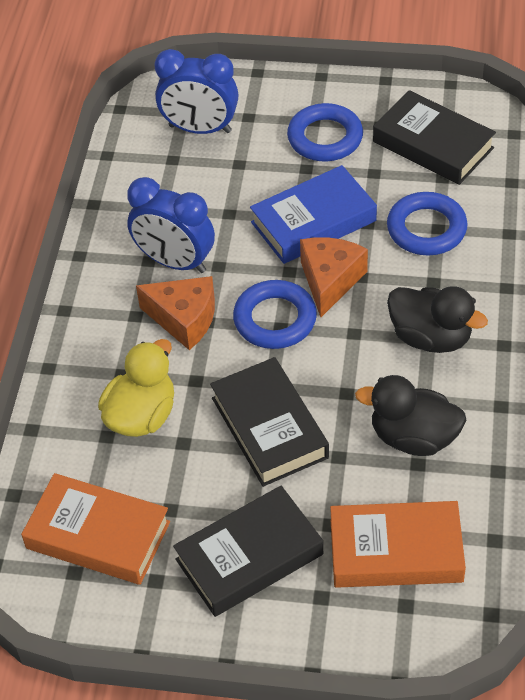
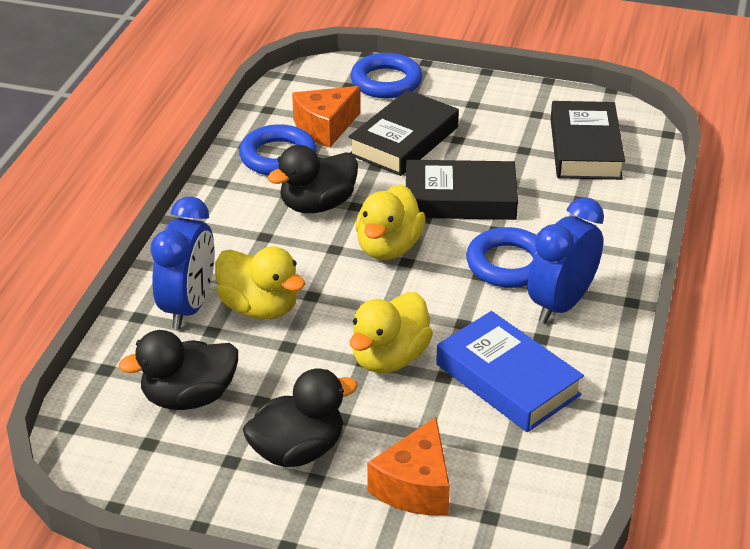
black duck: [355,375,466,456] [387,286,488,353] = 2 -> [118,330,238,410] [243,368,358,467] [267,145,358,213] = 3
orange book: [21,473,170,585] [330,501,466,588] = 2 -> none = 0
yellow duck: [98,339,174,437] = 1 -> [215,246,305,320] [350,292,433,373] [355,184,425,260] = 3

